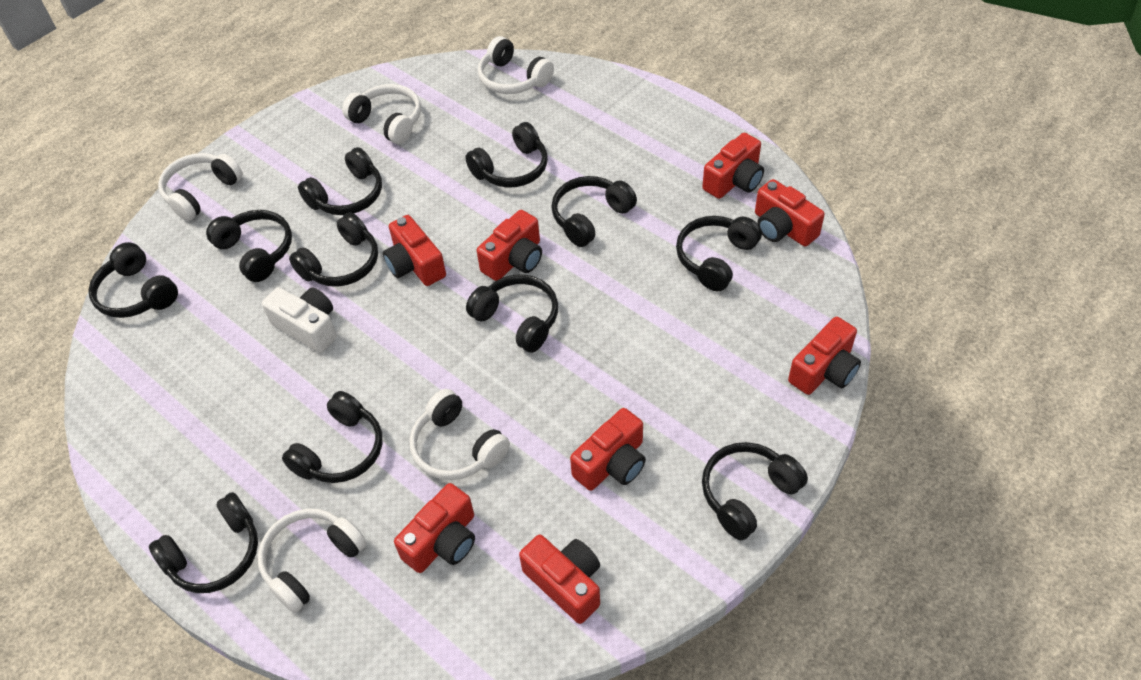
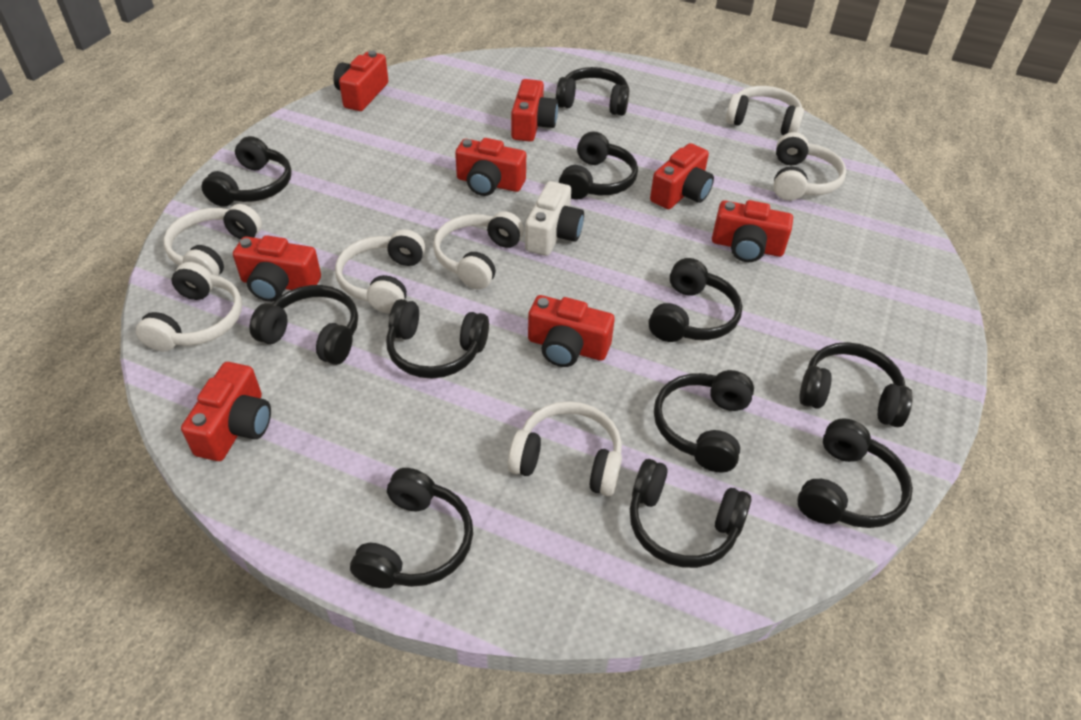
white headphones: [158,153,243,221] [258,509,367,613] [342,84,421,144] [410,389,510,480] [478,36,554,94] = 5 -> [136,262,242,352] [164,204,262,276] [335,229,425,313] [433,211,524,289] [508,401,622,496] [726,86,804,135] [773,132,846,201] = 7

